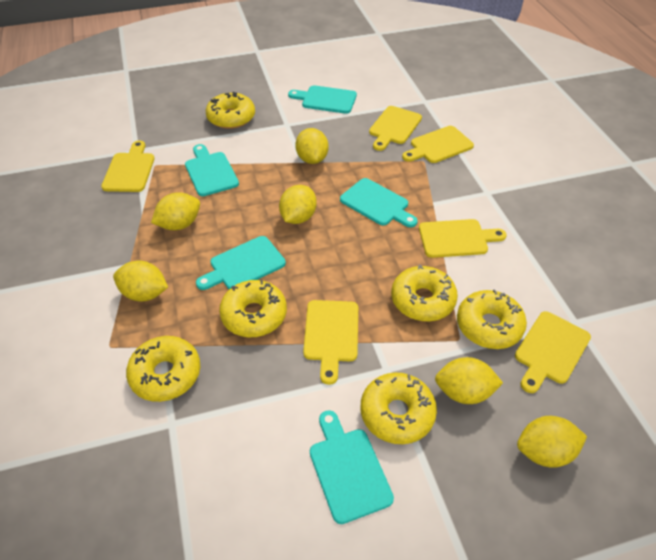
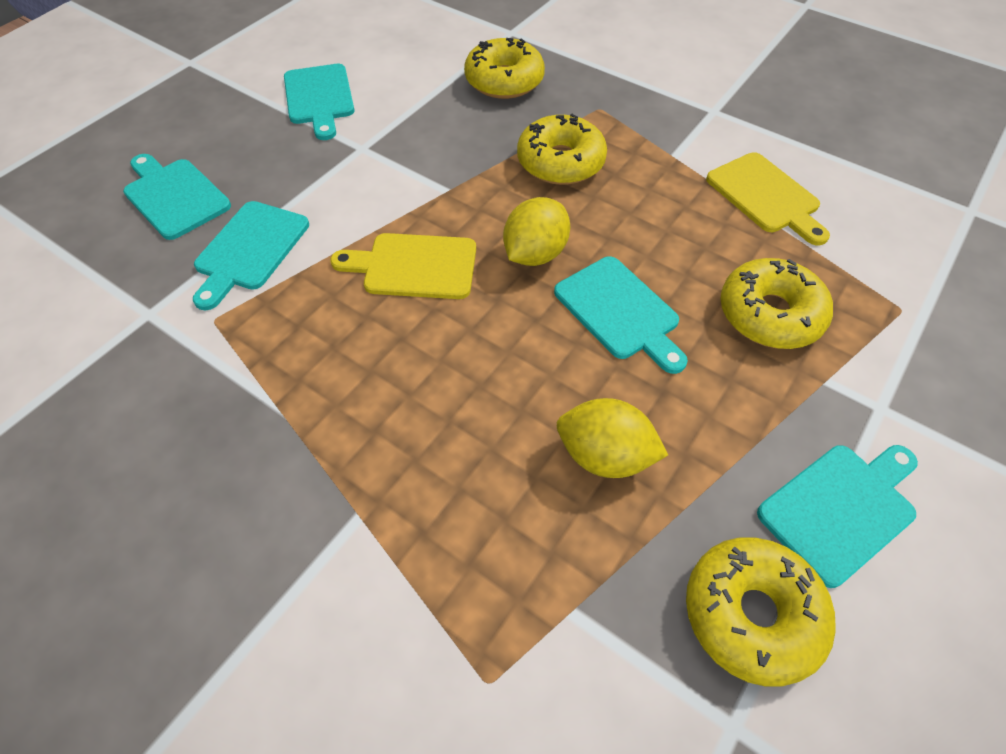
yellow cutting board: [101,141,155,192] [303,300,358,385] [369,106,422,151] [402,126,474,163] [419,219,507,258] [515,311,591,393] = 6 -> [330,233,476,299] [706,152,830,245] = 2
yellow donut: [126,336,200,402] [206,92,255,129] [219,280,287,337] [360,372,437,444] [391,264,458,321] [457,290,527,349] = 6 -> [464,38,545,99] [517,114,607,185] [686,538,836,687] [720,258,833,349] = 4
yellow lemon: [113,261,168,302] [151,192,200,230] [279,185,317,224] [295,128,328,164] [435,357,503,404] [517,416,587,468] = 6 -> [503,197,570,266] [557,398,668,478] = 2

